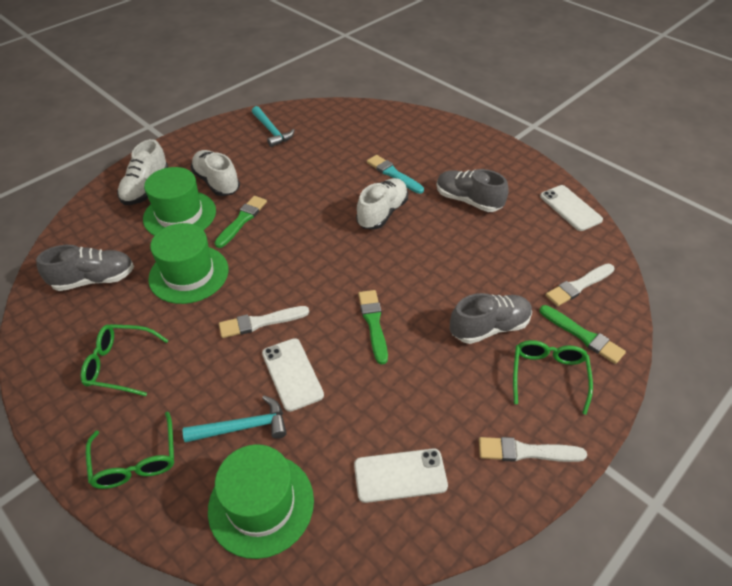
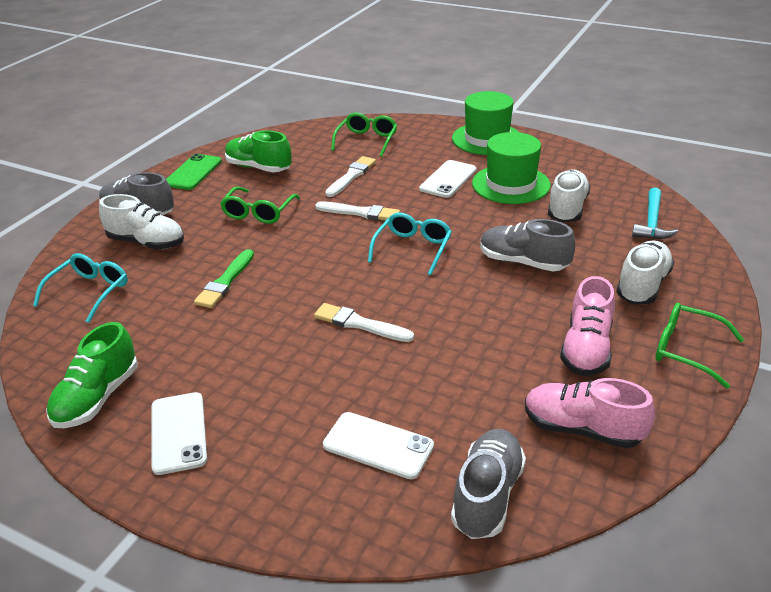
green brush: [214,196,267,248] [358,290,388,365] [540,305,626,364] = 3 -> [194,249,254,308] = 1
green hat: [143,167,216,236] [148,223,228,304] [208,444,314,559] = 3 -> [452,91,520,155] [472,132,551,204] = 2
green phone: none = 0 -> [166,154,222,190] = 1
green shoe: none = 0 -> [46,322,138,428] [225,130,292,172] = 2
pink shoe: none = 0 -> [525,378,655,448] [560,276,615,376] = 2
turquoise brush: [367,155,424,194] = 1 -> none = 0
turquoise glasses: none = 0 -> [33,253,128,323] [368,213,452,275] = 2
turquoise hammer: [183,396,287,443] [252,106,295,147] = 2 -> [632,187,678,239] = 1

